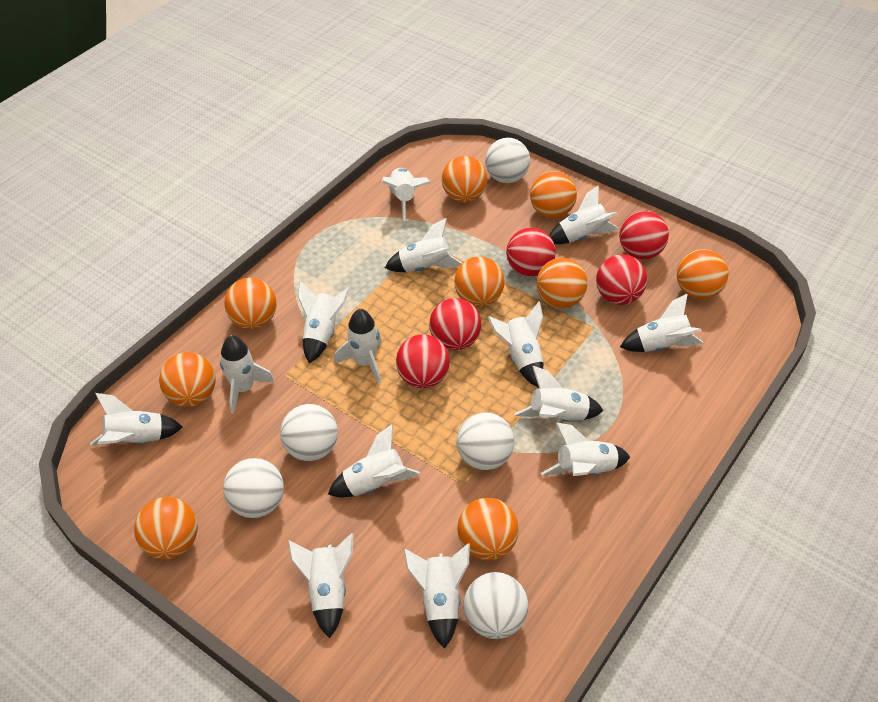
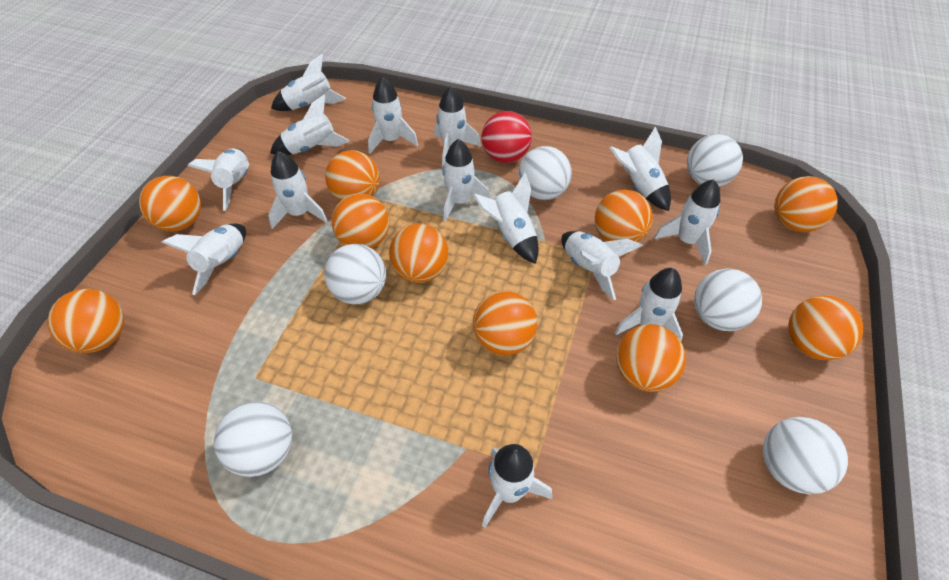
orange ball: [134,497,198,559] [159,352,216,407] [224,278,277,329] [442,156,487,202] [454,256,505,307] [457,498,519,560] [530,171,577,218] [537,258,587,308] [677,249,729,299] = 9 -> [48,289,124,353] [139,176,201,232] [325,150,380,201] [332,194,389,248] [389,224,449,283] [473,291,537,356] [595,189,653,242] [616,324,686,392] [774,176,838,232] [788,295,863,360] = 10
red ball: [396,334,450,388] [429,298,481,350] [506,228,556,277] [596,254,647,305] [619,211,669,259] = 5 -> [481,111,532,163] = 1
white ball: [223,458,284,518] [280,404,338,461] [456,412,514,470] [463,572,528,639] [485,138,530,183] = 5 -> [214,401,292,477] [324,244,386,305] [518,146,572,200] [687,134,743,187] [694,269,762,331] [763,417,848,494] = 6

